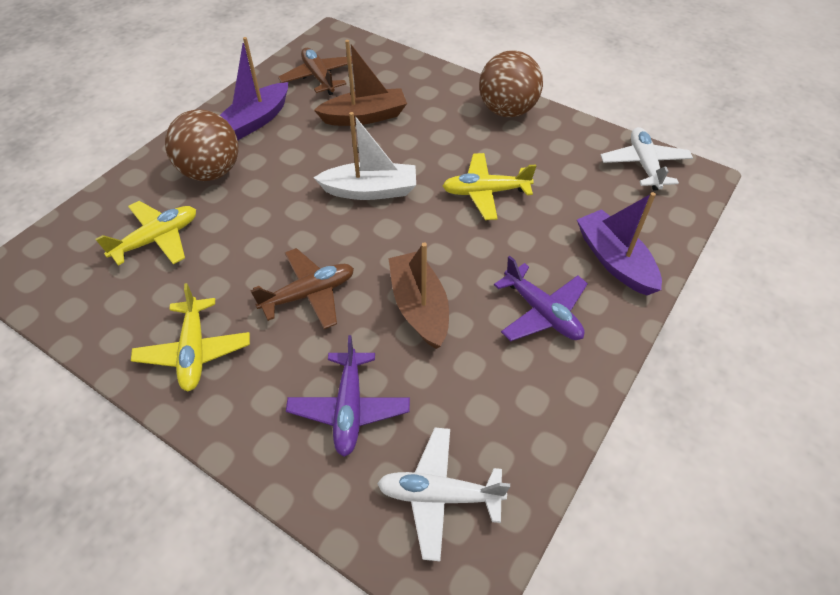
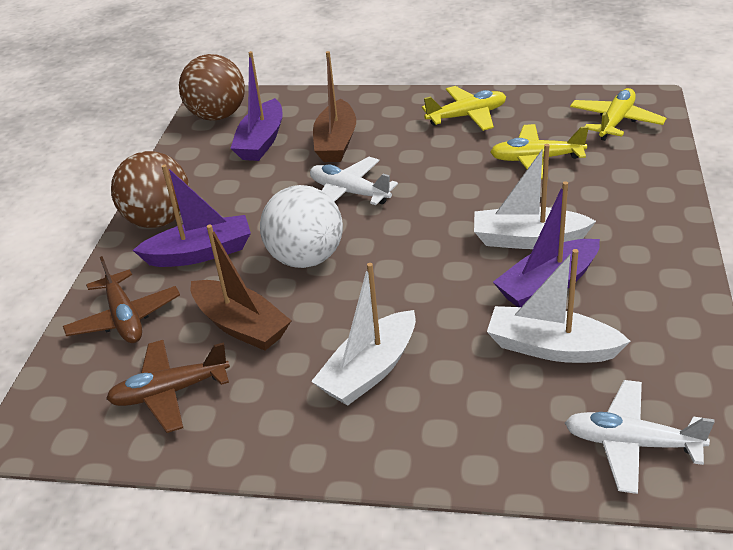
purple boat: [220,37,288,140] [577,192,662,295] = 2 -> [133,165,251,267] [231,51,283,161] [493,181,600,307] = 3
purple plane: [286,335,410,457] [494,256,588,341] = 2 -> none = 0
white ball: none = 0 -> [260,185,343,268] = 1
white boat: [314,112,416,200] = 1 -> [311,263,416,406] [474,144,596,249] [487,249,631,363] = 3

